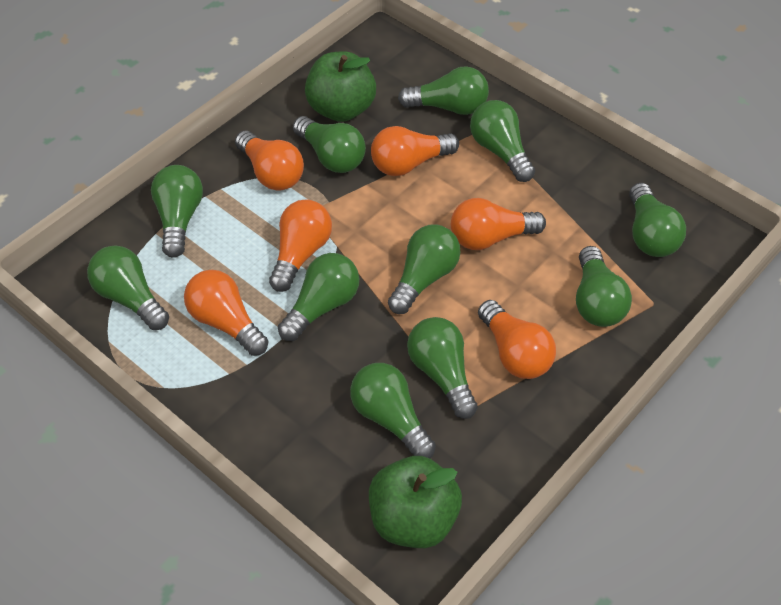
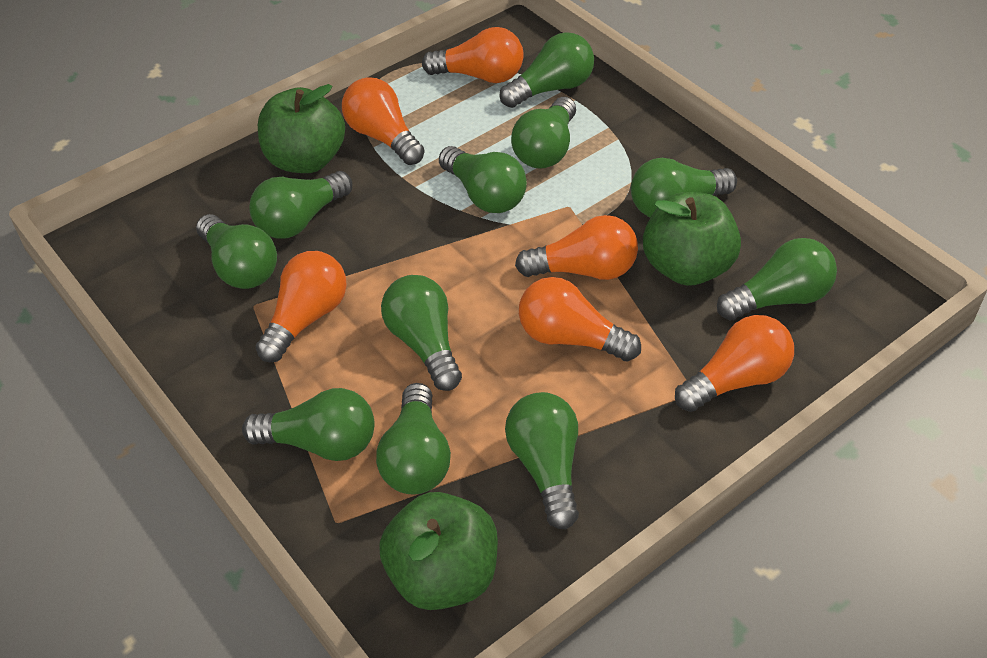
green apple: [305,51,376,122] [369,456,462,548] = 2 -> [258,84,345,173] [379,492,498,610] [643,192,741,286] = 3

